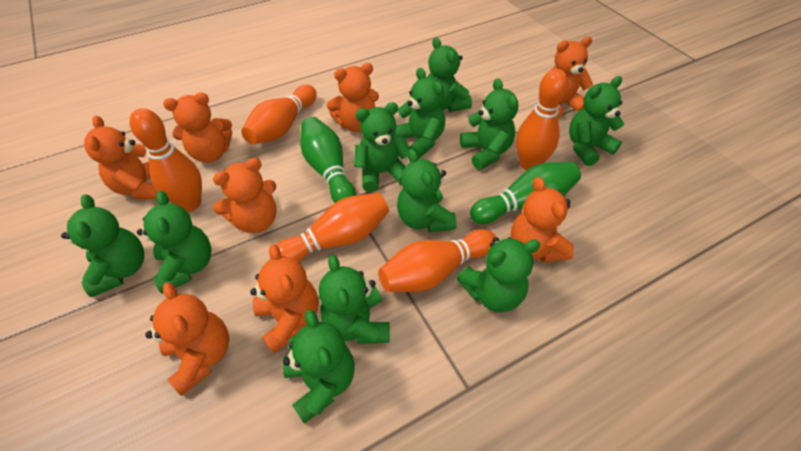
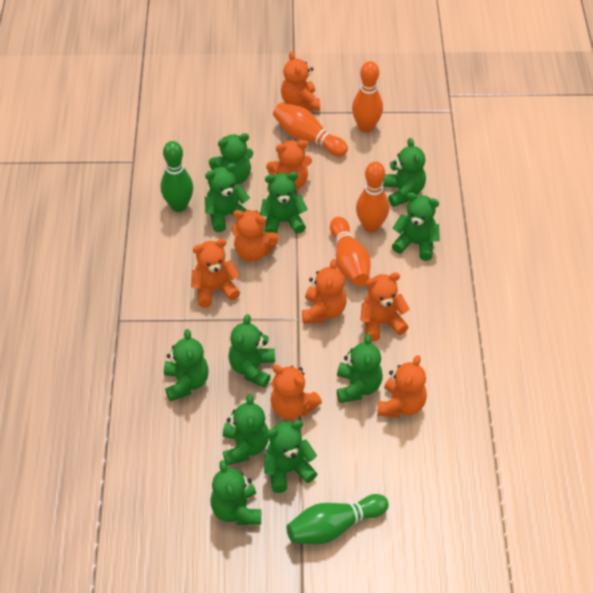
orange bowling pin: [130,108,202,211] [241,85,317,144] [270,193,389,262] [378,229,496,292] [516,69,569,170] = 5 -> [273,103,348,157] [330,217,371,286] [352,61,383,132] [356,161,389,233] = 4

